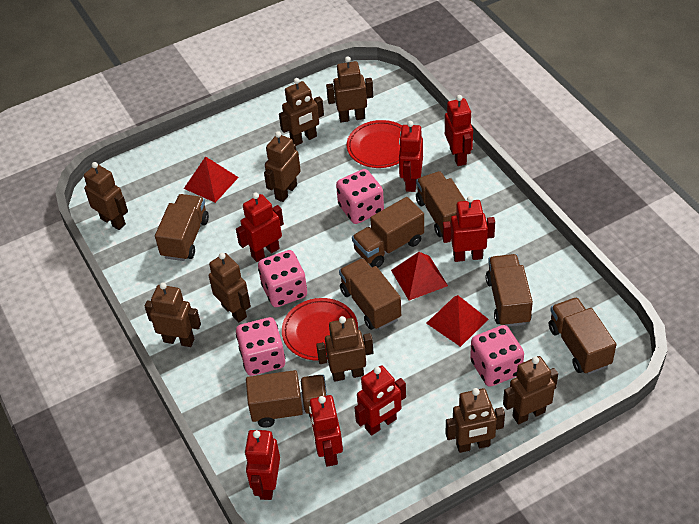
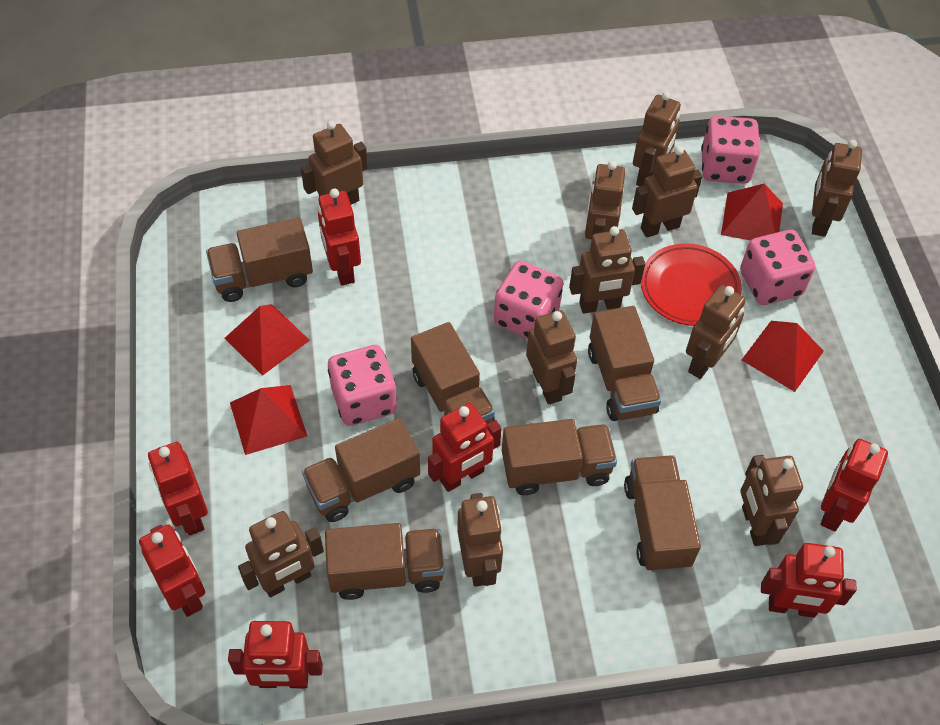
brown robot: [84,162,128,230] [145,282,201,347] [209,253,251,323] [264,131,301,202] [279,78,324,146] [316,316,373,382] [326,56,373,123] [446,388,505,453] [503,356,558,424] = 9 -> [238,511,324,597] [301,121,368,204] [457,493,503,587] [526,310,577,405] [569,226,645,313] [585,161,625,239] [632,146,703,237] [633,91,681,186] [686,285,746,379] [740,455,803,546] [812,140,862,237] = 11
red plate: [282,298,358,361] [347,120,402,168] = 2 -> [641,243,742,326] = 1
red pyramid: [184,156,239,203] [391,252,448,301] [426,295,489,347] = 3 -> [225,304,310,376] [230,385,307,455] [721,183,783,241] [742,321,824,392] = 4

